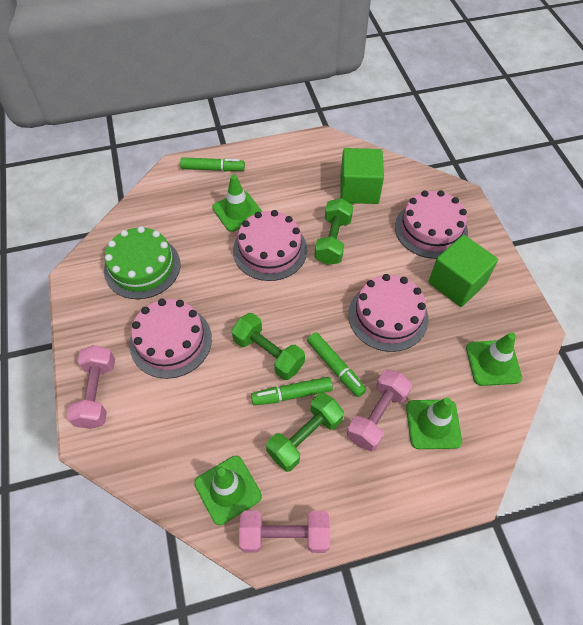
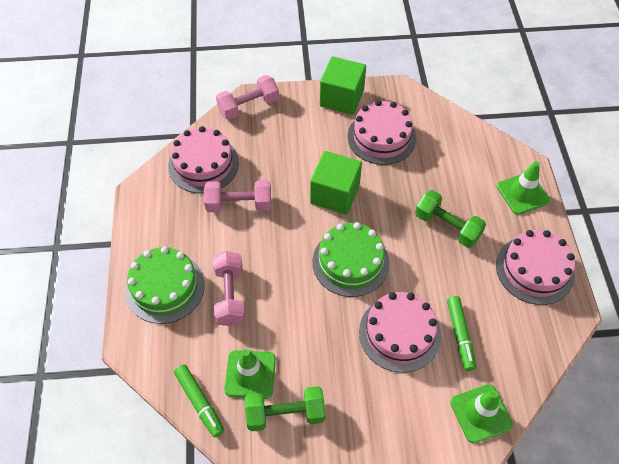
green cake: [104,226,180,299] = 1 -> [125,246,205,324] [312,222,389,297] = 2
green dumbbell: [231,313,305,380] [266,393,344,472] [314,198,353,265] = 3 -> [245,386,326,431] [415,190,486,248] = 2
green marker: [180,157,245,171] [251,377,333,406] [307,332,366,397] = 3 -> [174,364,224,438] [447,296,476,371] = 2
green traffic cone: [194,456,262,525] [212,175,263,232] [406,398,462,449] [466,332,522,386] = 4 -> [224,349,276,399] [450,384,513,443] [497,161,550,215] = 3

